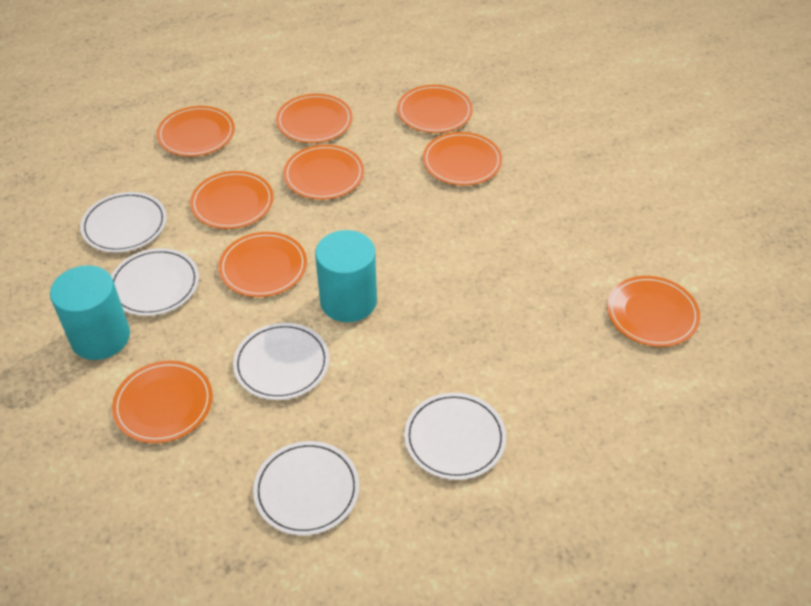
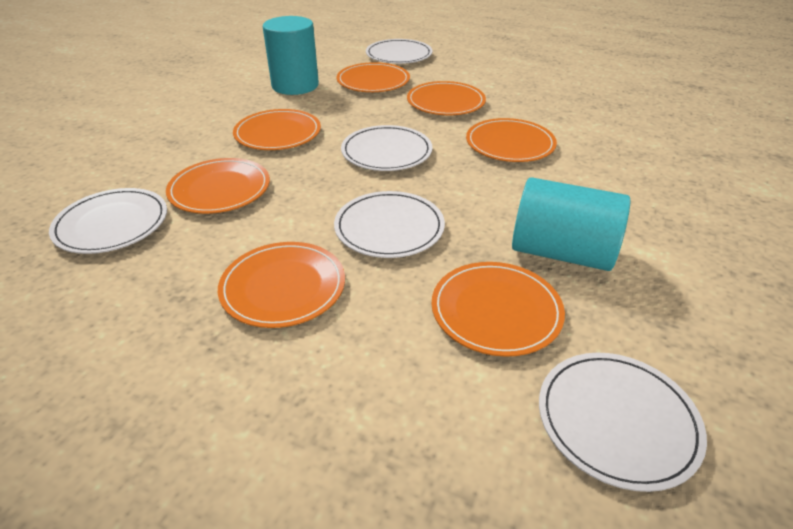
orange plate: [112,361,213,443] [156,106,235,157] [190,171,274,229] [218,232,307,297] [276,94,352,143] [283,144,364,200] [397,85,473,133] [423,132,502,186] [607,276,700,347] = 9 -> [166,158,270,214] [218,242,345,328] [233,109,321,150] [337,62,410,92] [407,81,486,115] [431,262,565,357] [466,118,557,162] = 7

